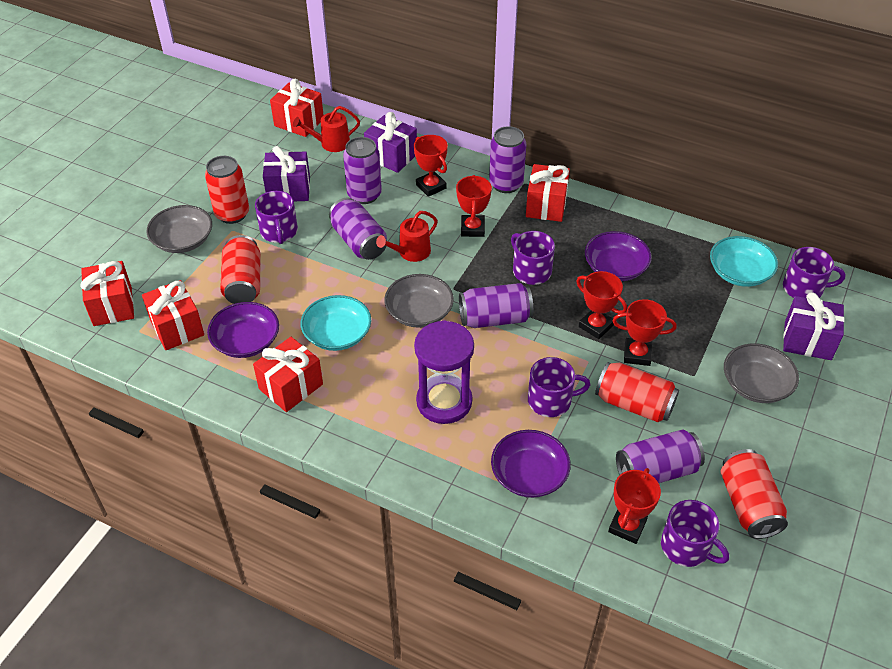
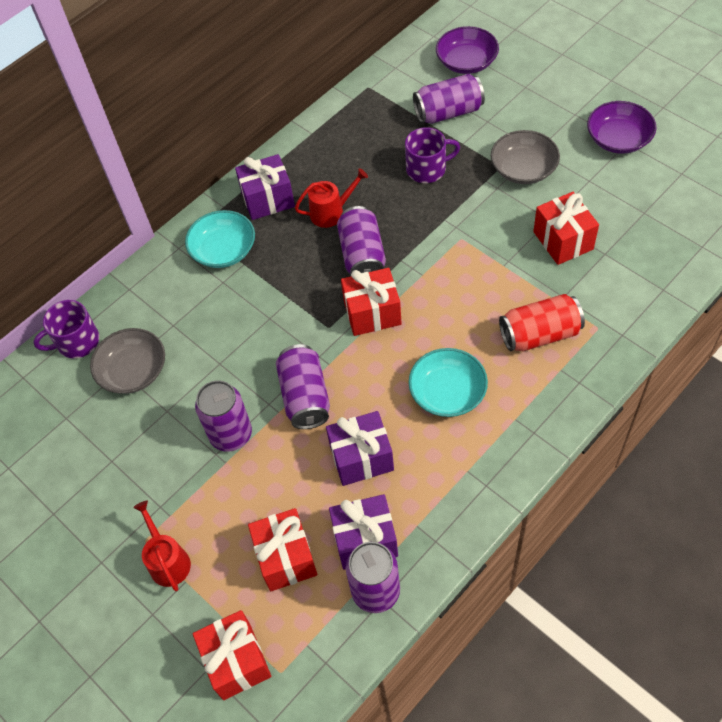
grey bowl: [146,205,212,253] [384,274,454,328] [724,344,799,403] = 3 -> [90,328,165,394] [491,130,560,184] = 2
purple bowl: [207,302,279,358] [491,430,571,498] [585,231,652,281] = 3 -> [436,26,499,74] [587,101,657,154] = 2
purple hourglass: [414,320,474,424] = 1 -> none = 0
purple mug: [255,191,298,244] [511,231,555,285] [528,357,590,417] [661,500,729,567] [783,247,846,298] = 5 -> [33,300,99,358] [405,127,460,183] = 2
red can: [205,156,249,224] [220,235,260,304] [595,362,679,422] [721,449,788,539] = 4 -> [499,294,585,351] = 1
red gift: [80,261,134,326] [142,280,204,350] [253,337,323,412] [270,79,324,137] [526,164,570,222] = 5 -> [193,610,271,700] [248,508,317,591] [341,268,402,336] [533,192,599,265] = 4
red trophy: [414,135,448,197] [456,175,492,237] [576,271,627,339] [608,468,661,544] [613,299,676,366] = 5 -> none = 0

